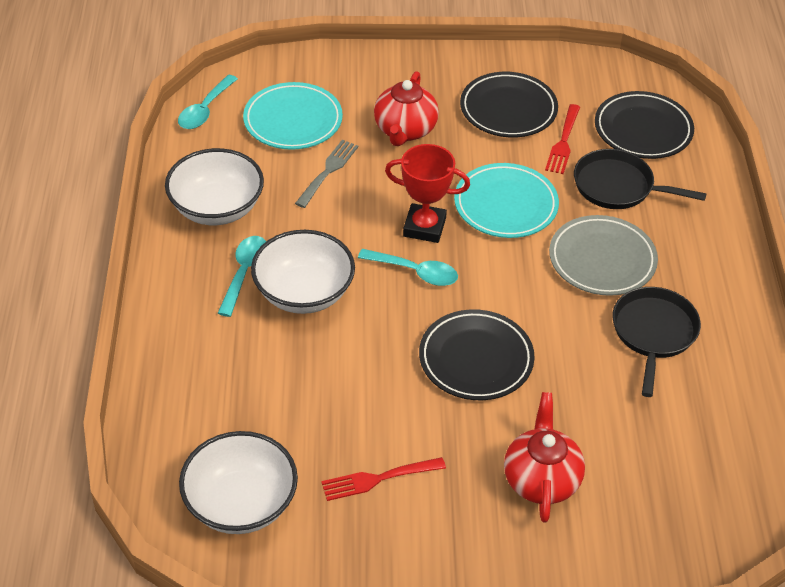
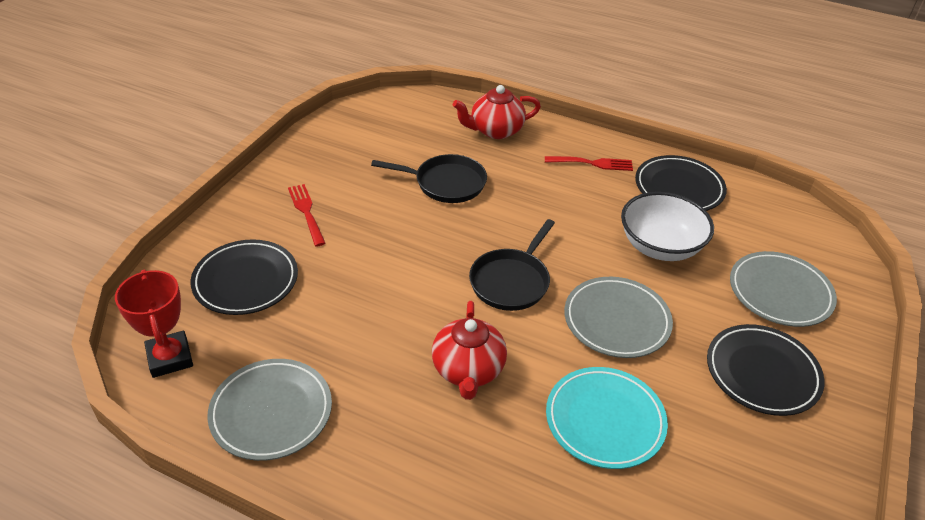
grey fork: [295,140,358,208] = 1 -> none = 0
grey plate: [549,215,658,296] = 1 -> [207,359,332,461] [564,277,673,358] [730,251,837,327] = 3
turquoise plate: [243,82,343,150] [454,163,559,238] = 2 -> [546,367,668,469] = 1
turquoise spoon: [178,75,238,129] [218,236,266,317] [358,249,458,286] = 3 -> none = 0
white bowl: [165,148,264,225] [179,431,298,534] [251,230,355,314] = 3 -> [621,192,714,261] = 1

